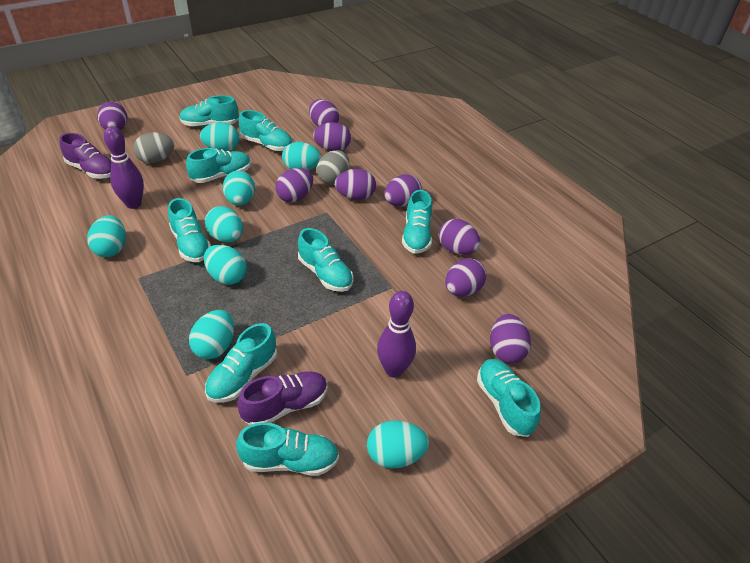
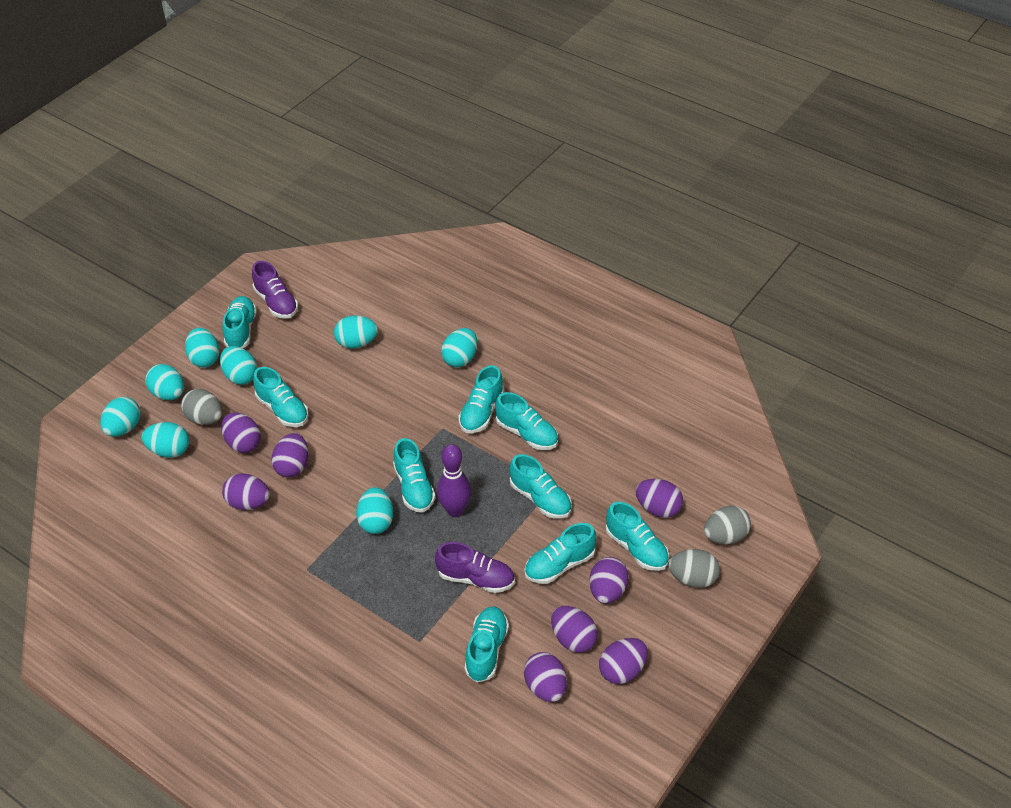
grey egg: [133,132,174,163] [317,150,349,184] = 2 -> [181,389,222,425] [669,549,720,588] [704,505,751,544] = 3
purple bowling pin: [104,126,144,209] [377,291,416,378] = 2 -> [437,444,471,517] = 1
purple egg: [97,102,127,130] [275,168,313,202] [309,99,339,127] [313,122,351,151] [335,169,376,200] [384,174,422,207] [439,219,480,255] [445,258,487,297] [490,314,531,364] = 9 -> [221,412,261,453] [222,473,270,510] [271,433,309,478] [524,652,567,702] [551,606,598,653] [589,557,629,604] [599,638,648,684] [635,479,683,518] = 8

